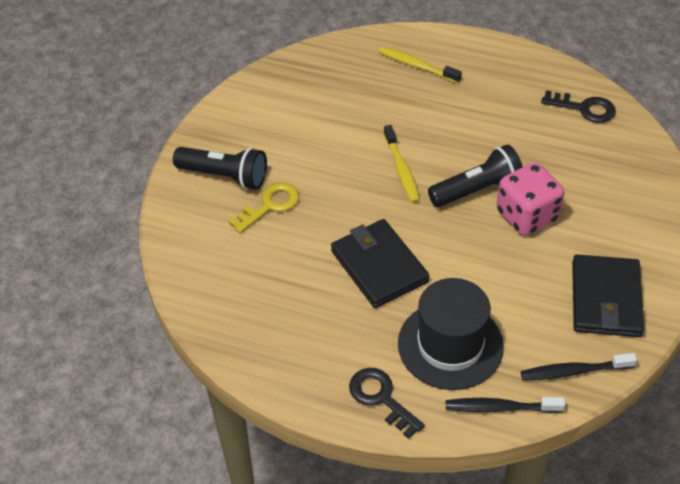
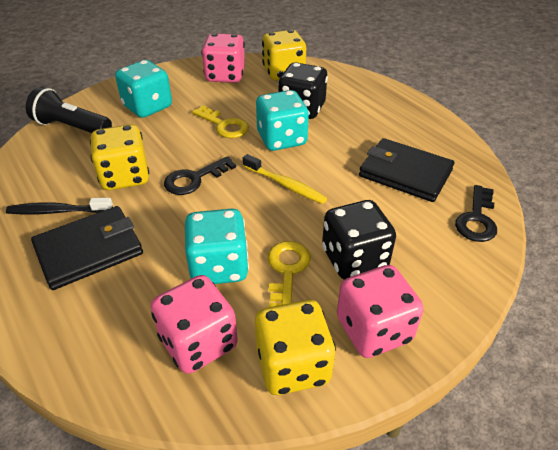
black dice: none = 0 -> [278,62,328,119] [322,200,396,280] = 2
black flashlight: [173,147,267,190] [428,144,523,207] = 2 -> [26,87,112,133] = 1
black hat: [398,278,504,390] = 1 -> none = 0
black toothbrush: [446,397,565,413] [521,353,637,380] = 2 -> [6,198,113,215] = 1
pink dice: [497,162,564,236] = 1 -> [151,275,238,374] [201,33,245,83] [337,265,424,358] = 3
turquoise dice: none = 0 -> [115,60,172,118] [185,209,249,284] [256,90,309,151] = 3
yellow dice: none = 0 -> [90,124,149,190] [255,300,336,395] [262,30,306,80] = 3
yellow key: [229,182,299,233] = 1 -> [192,105,249,138] [268,241,310,307] = 2
yellow toothbrush: [379,47,462,84] [384,125,420,203] = 2 -> [243,154,327,204] = 1

